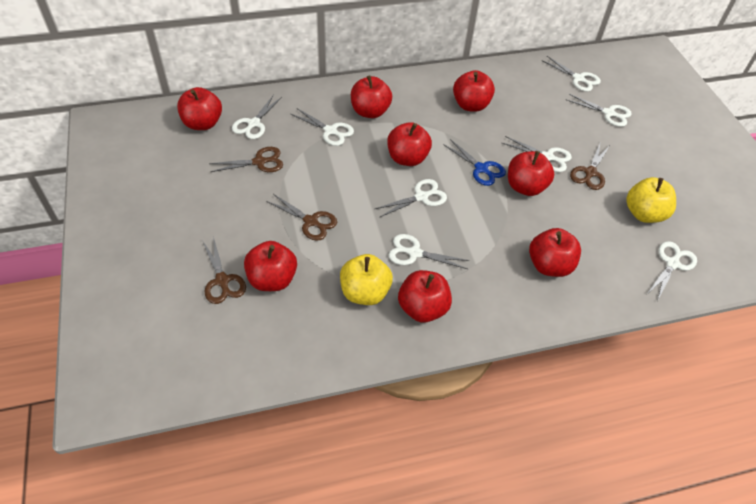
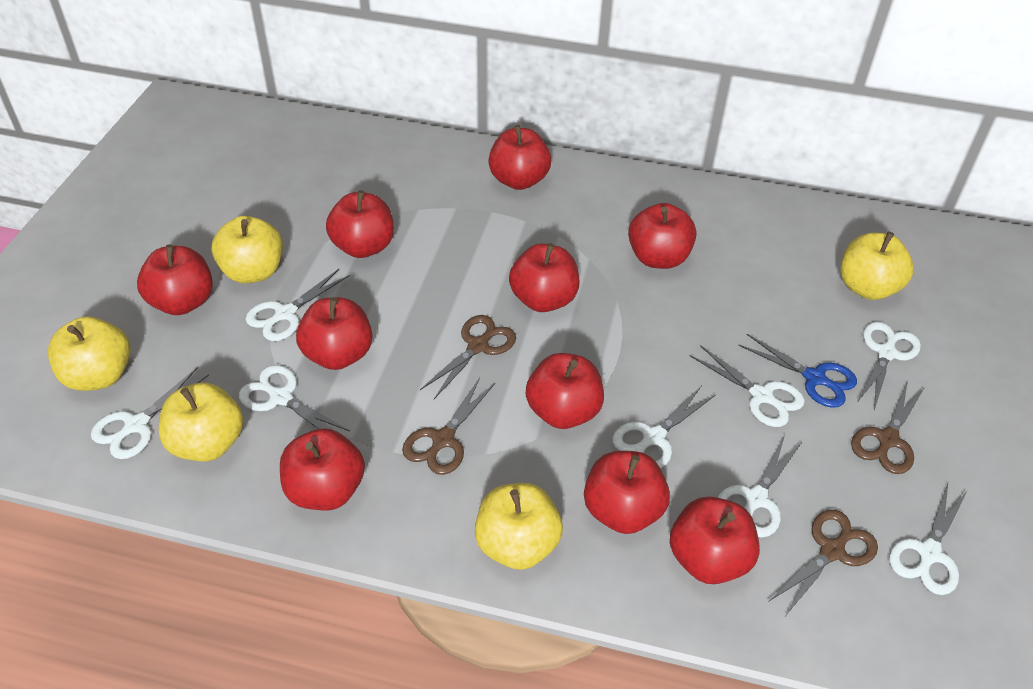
red apple: [177,87,222,130] [244,241,297,291] [351,75,392,118] [387,122,432,166] [398,270,452,322] [453,70,495,112] [508,151,554,196] [529,228,581,277] = 8 -> [137,244,213,315] [280,428,365,511] [296,297,373,370] [326,190,394,258] [488,125,551,190] [509,243,579,312] [526,353,604,429] [584,451,670,534] [628,203,697,269] [670,496,760,584] = 10
yellow apple: [340,254,393,305] [626,177,676,223] = 2 -> [48,316,131,391] [159,383,243,462] [211,216,283,283] [475,483,563,570] [840,232,914,300] = 5

